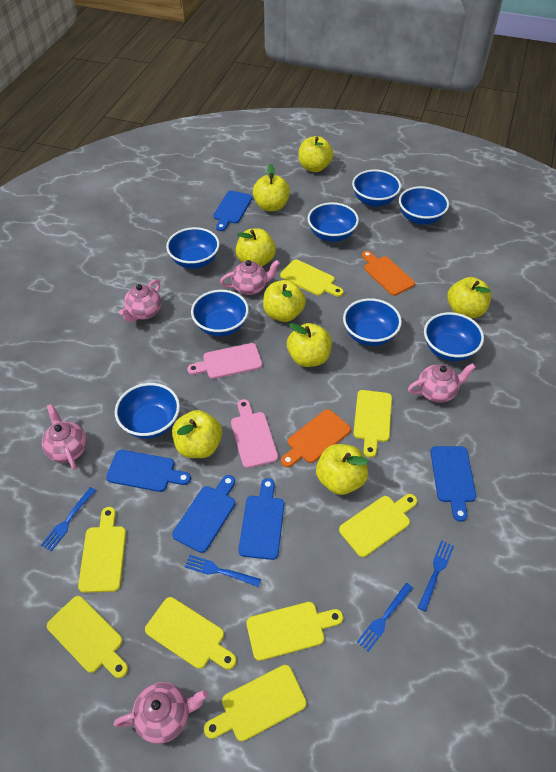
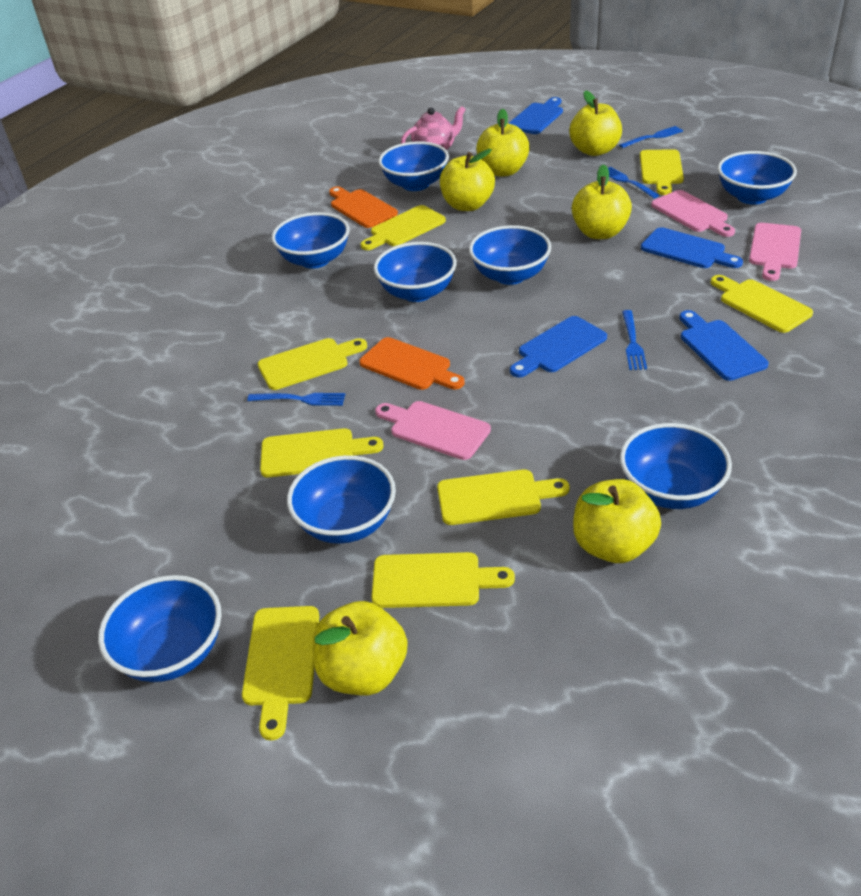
blue cutting board: [106,450,191,492] [172,475,235,553] [213,191,253,231] [238,478,284,560] [431,446,476,522] = 5 -> [508,97,563,134] [510,316,607,378] [641,227,743,268] [679,310,769,381] = 4
pink cutting board: [187,343,262,379] [231,399,278,468] = 2 -> [375,401,491,460] [651,190,735,237] [749,223,801,281] = 3
pink teapot: [42,404,87,470] [113,682,208,744] [119,279,161,322] [220,260,280,295] [408,363,476,403] = 5 -> [401,106,466,150] = 1
yellow apple: [172,410,222,458] [236,228,276,266] [253,164,290,211] [263,280,306,322] [287,323,332,367] [299,136,333,172] [316,444,368,495] [447,277,491,318] = 8 -> [313,601,408,695] [440,149,495,211] [476,109,530,176] [569,90,622,156] [572,164,632,239] [573,479,661,563] = 6

